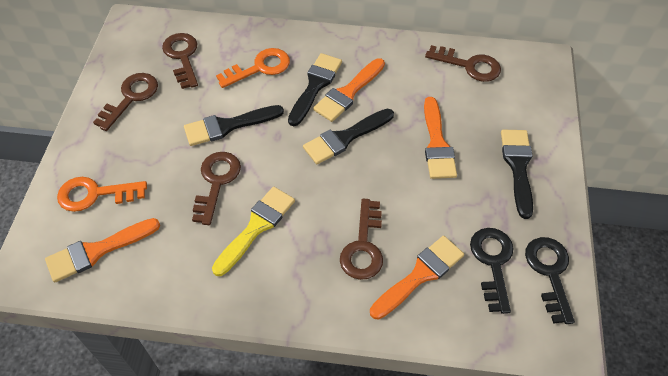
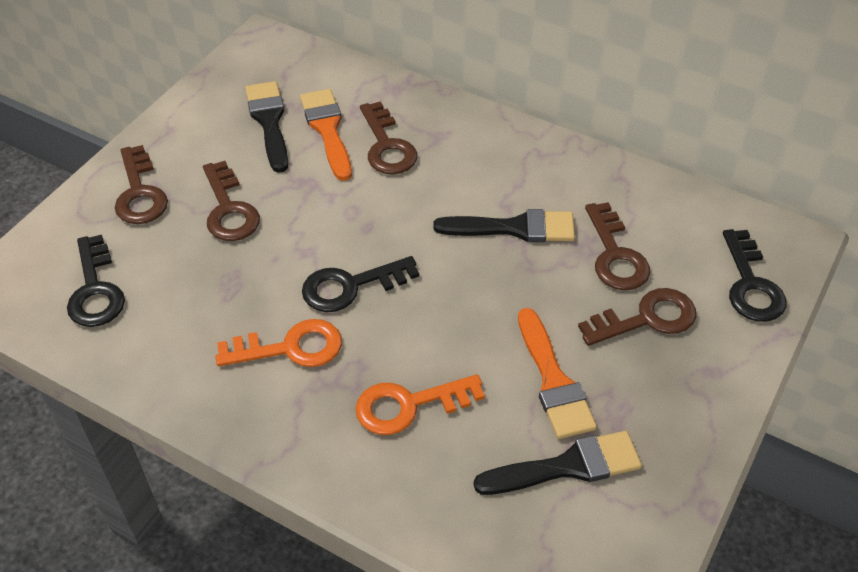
black brush: [184,105,284,146] [288,53,342,126] [303,108,394,164] [501,130,533,219] = 4 -> [245,81,288,173] [434,209,575,242] [473,431,642,495] = 3
black key: [470,228,514,314] [525,237,575,324] = 2 -> [67,235,125,327] [302,256,419,312] [723,229,787,322] = 3
orange brush: [45,218,160,282] [313,58,385,122] [370,236,464,320] [424,97,457,179] = 4 -> [300,89,352,181] [518,308,597,439] = 2
yellow brush: [212,187,295,276] = 1 -> none = 0

